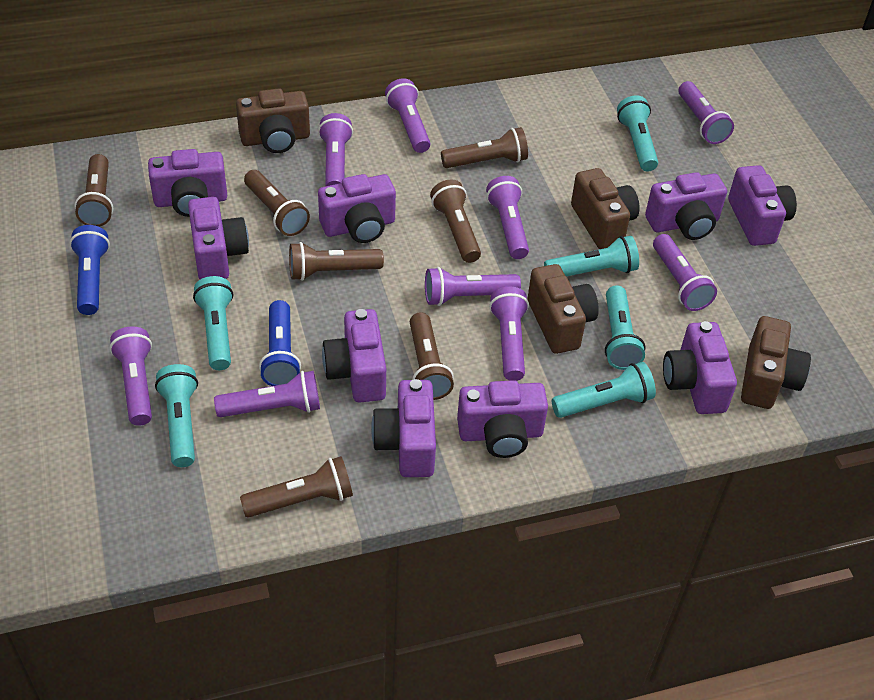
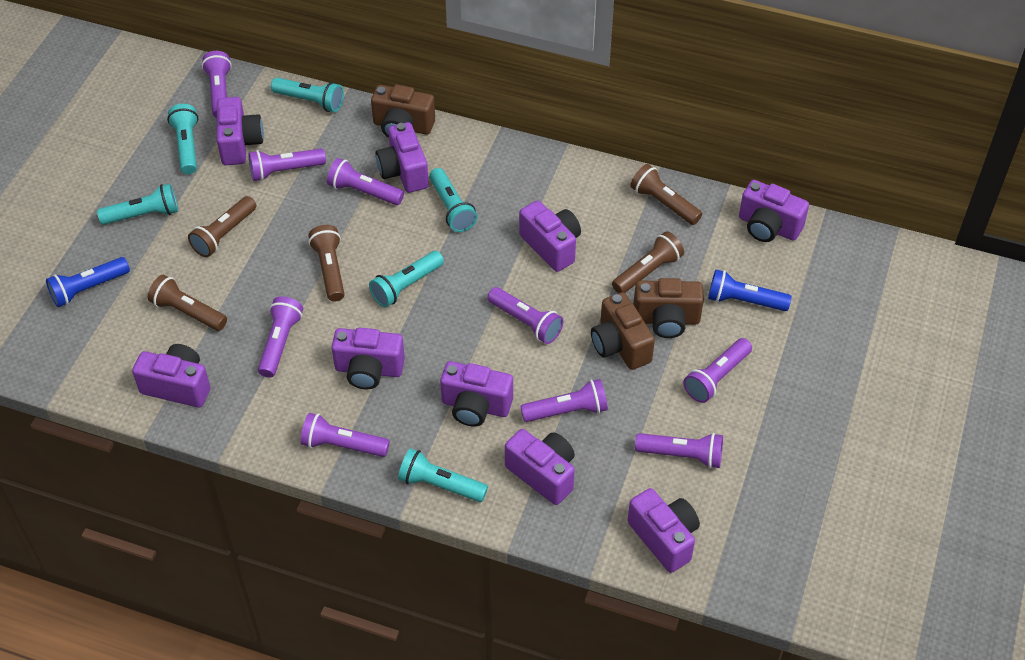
brown camera: [236,88,310,153] [528,264,599,354] [571,168,640,249] [741,316,811,409] = 4 -> [371,85,435,138] [591,292,655,370] [633,278,704,338] = 3
brown flashlight: [74,154,113,227] [240,456,353,517] [244,170,310,236] [289,242,384,281] [410,312,454,400] [430,179,481,263] [441,127,528,168] = 7 -> [148,275,227,331] [188,196,256,257] [308,225,344,302] [612,231,684,293] [630,164,702,225] = 5

